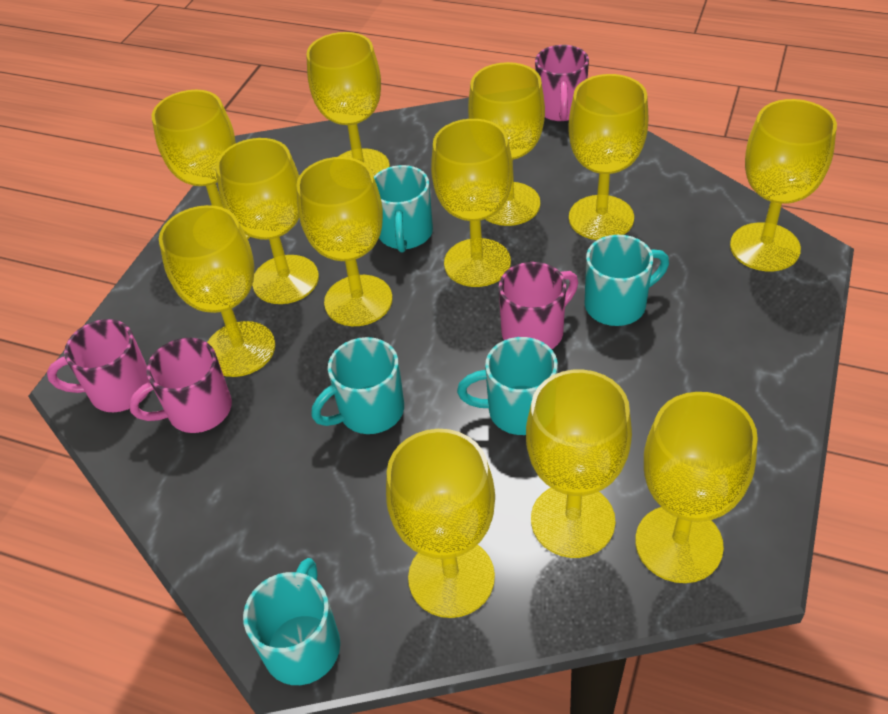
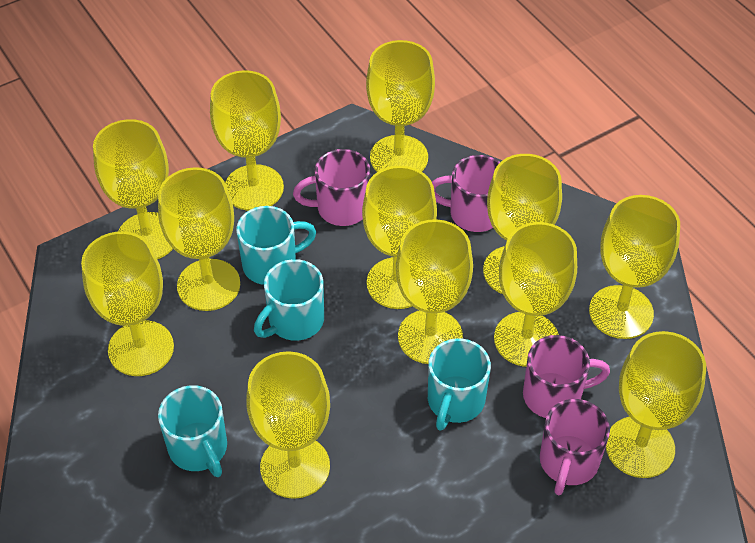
turquoise mug: [243,558,340,685] [311,337,404,434] [374,165,433,252] [457,337,558,435] [585,235,669,326] = 5 -> [158,385,227,477] [236,206,316,285] [254,259,324,341] [428,338,491,431] = 4

